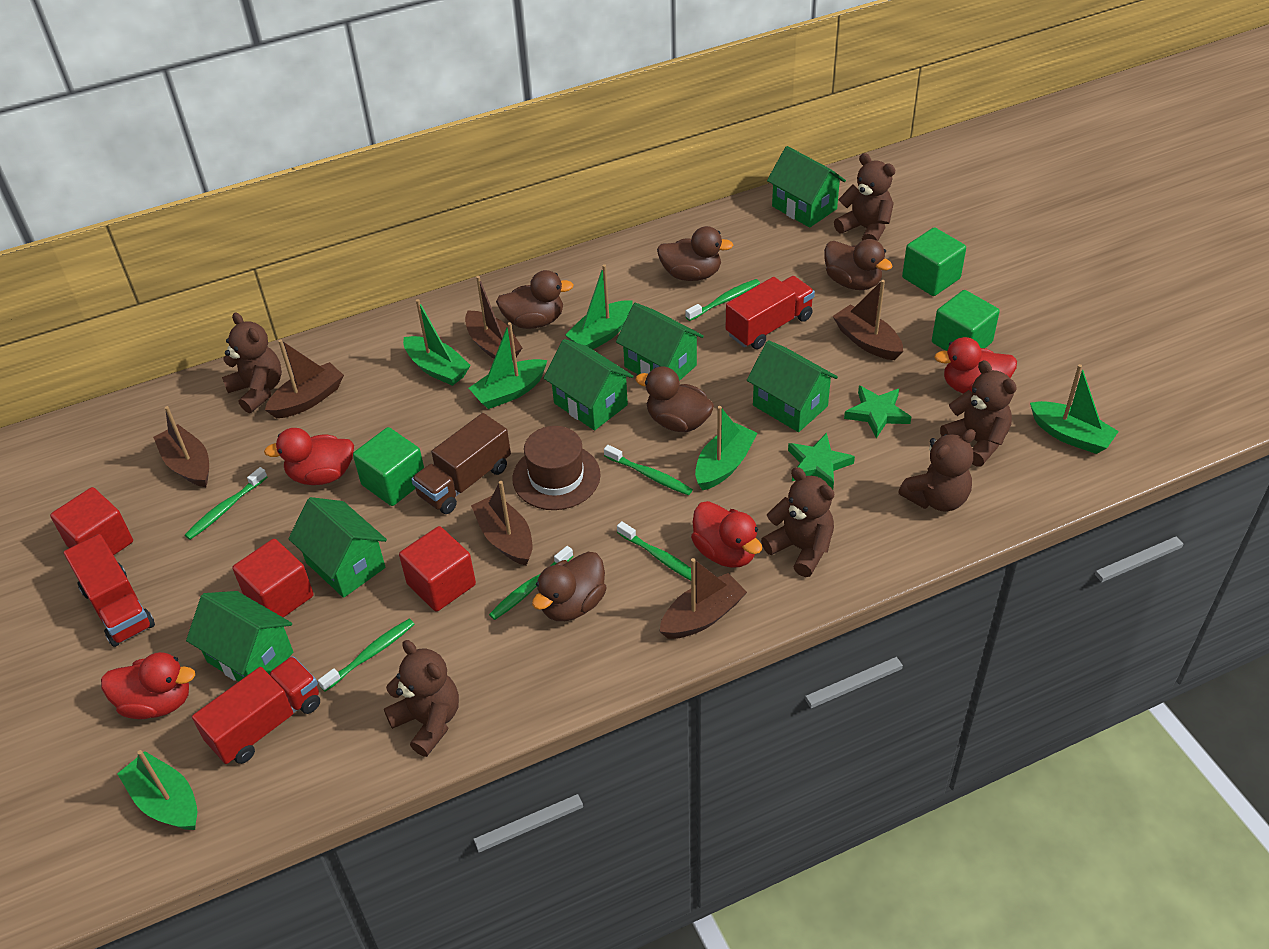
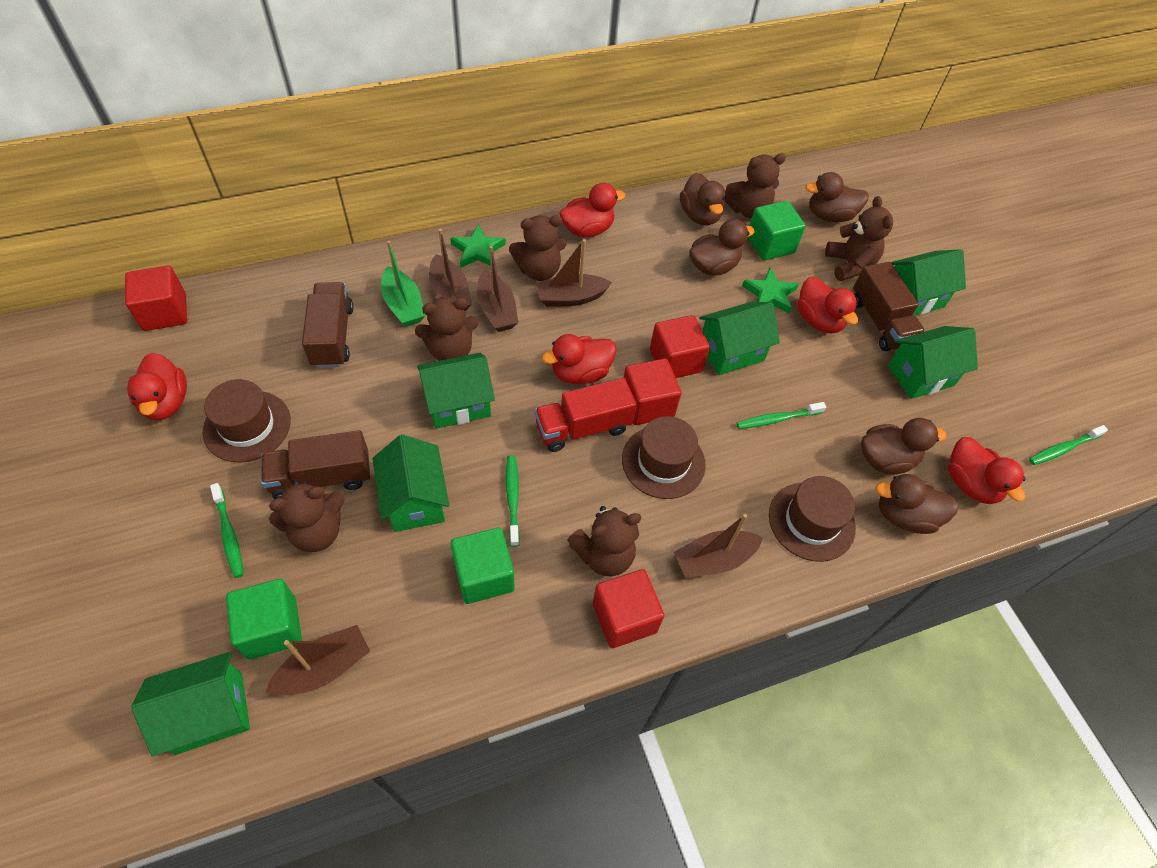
brown boat: [153,406,209,487] [265,339,344,418] [465,276,522,360] [471,481,532,566] [659,558,747,639] [833,280,903,360] = 6 -> [265,625,370,696] [429,229,472,311] [477,246,518,332] [536,239,612,307] [674,514,763,578] = 5
brown hat: [512,426,601,510] = 1 -> [203,379,291,462] [622,416,706,499] [769,476,856,562] = 3
brown truck: [411,413,511,514] = 1 -> [261,430,370,499] [302,282,354,368] [853,262,925,351] = 3
green boat: [117,750,197,830] [403,299,471,386] [469,322,548,409] [565,264,633,349] [695,406,757,490] [1030,364,1119,454] = 6 -> [381,241,425,327] = 1
green toothbrush: [185,467,267,540] [318,619,414,692] [489,546,574,620] [604,445,693,496] [617,521,696,583] [685,279,760,321] = 6 -> [210,483,244,578] [506,455,520,547] [737,402,826,429] [1029,425,1108,465] = 4
red cube: [50,487,133,555] [232,539,314,618] [399,526,476,612] = 3 -> [125,266,187,331] [593,569,664,648] [624,358,681,425] [650,315,710,378] = 4
red duck: [101,652,195,719] [264,428,354,485] [691,501,762,568] [934,337,1017,394] = 4 -> [127,353,187,420] [542,334,616,384] [559,183,626,238] [797,277,858,333] [948,437,1026,504] = 5
red truck: [64,534,155,647] [192,656,320,764] [726,276,815,349] = 3 -> [535,378,637,452] = 1

